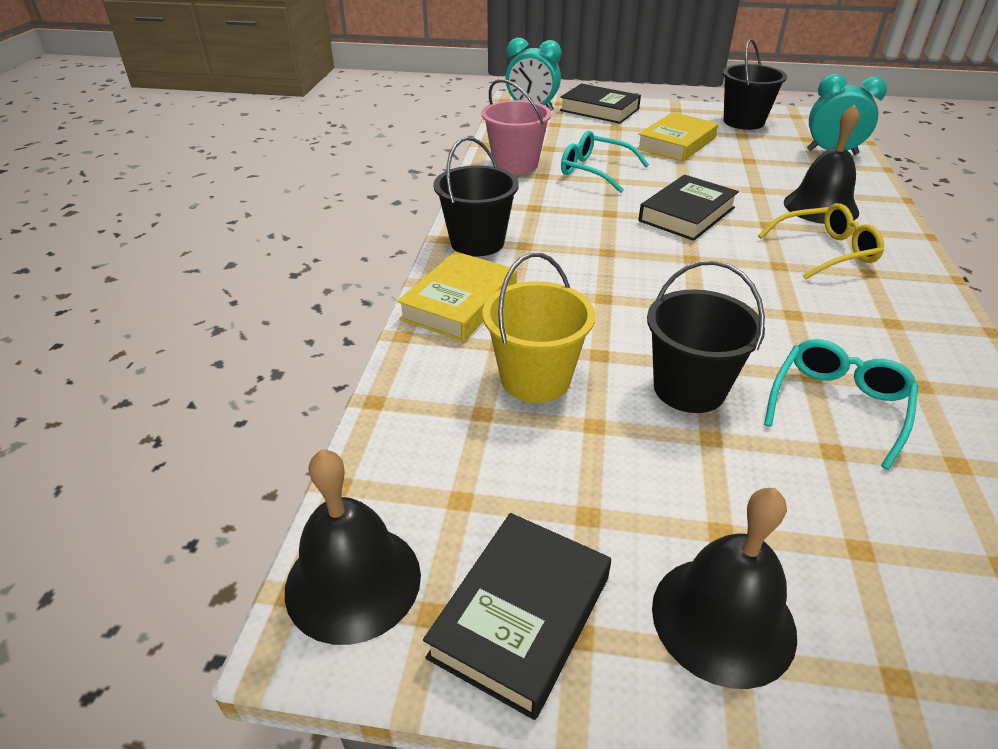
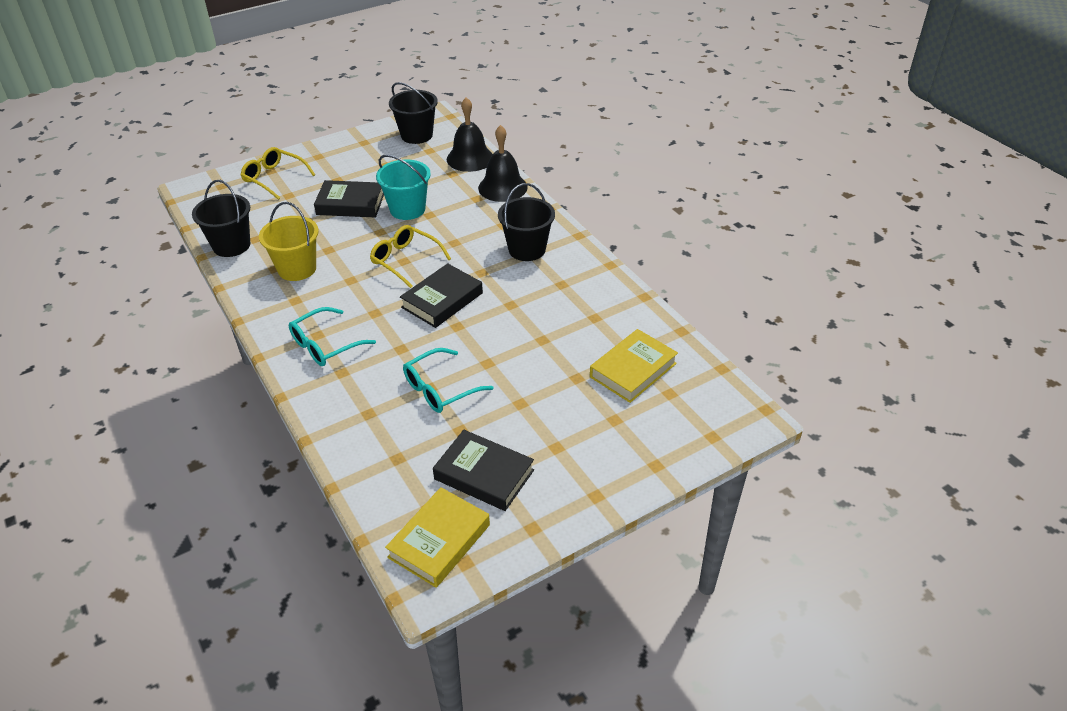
black bell: [285,449,421,645] [652,488,797,689] [784,104,860,224] = 3 -> [446,97,493,172] [478,125,528,202] = 2
pink bucket: [481,79,552,175] = 1 -> none = 0
turquoise bucket: none = 0 -> [376,155,431,220] = 1
turquoise clock: [505,38,561,111] [807,74,887,155] = 2 -> none = 0
yellow glasses: [758,203,884,280] = 1 -> [241,147,315,200] [370,225,451,288] = 2

